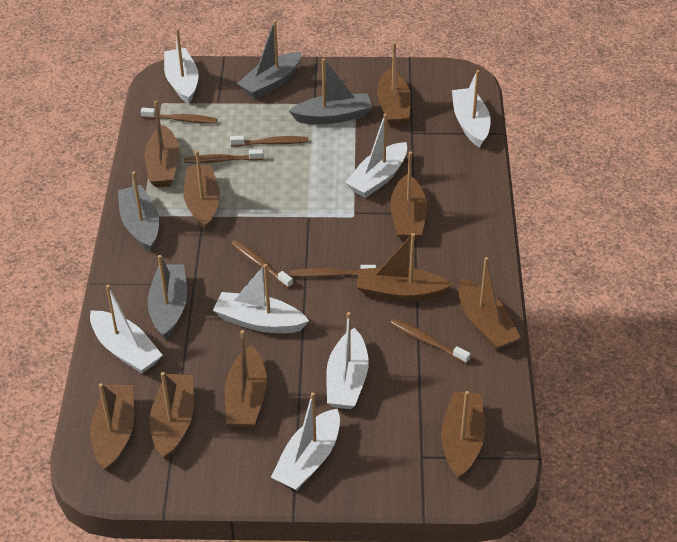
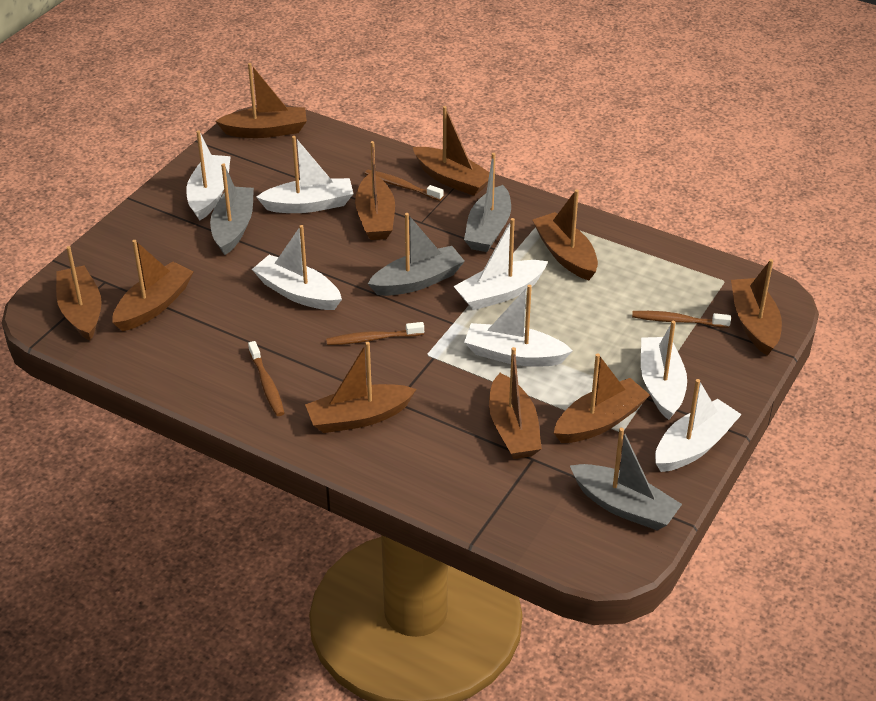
brown toothbrush: [141,107,217,124] [184,149,263,163] [230,135,309,147] [231,240,293,288] [290,265,376,277] [390,319,471,364] = 6 -> [248,341,285,416] [326,322,424,345] [365,170,443,201] [632,311,731,328] = 4

